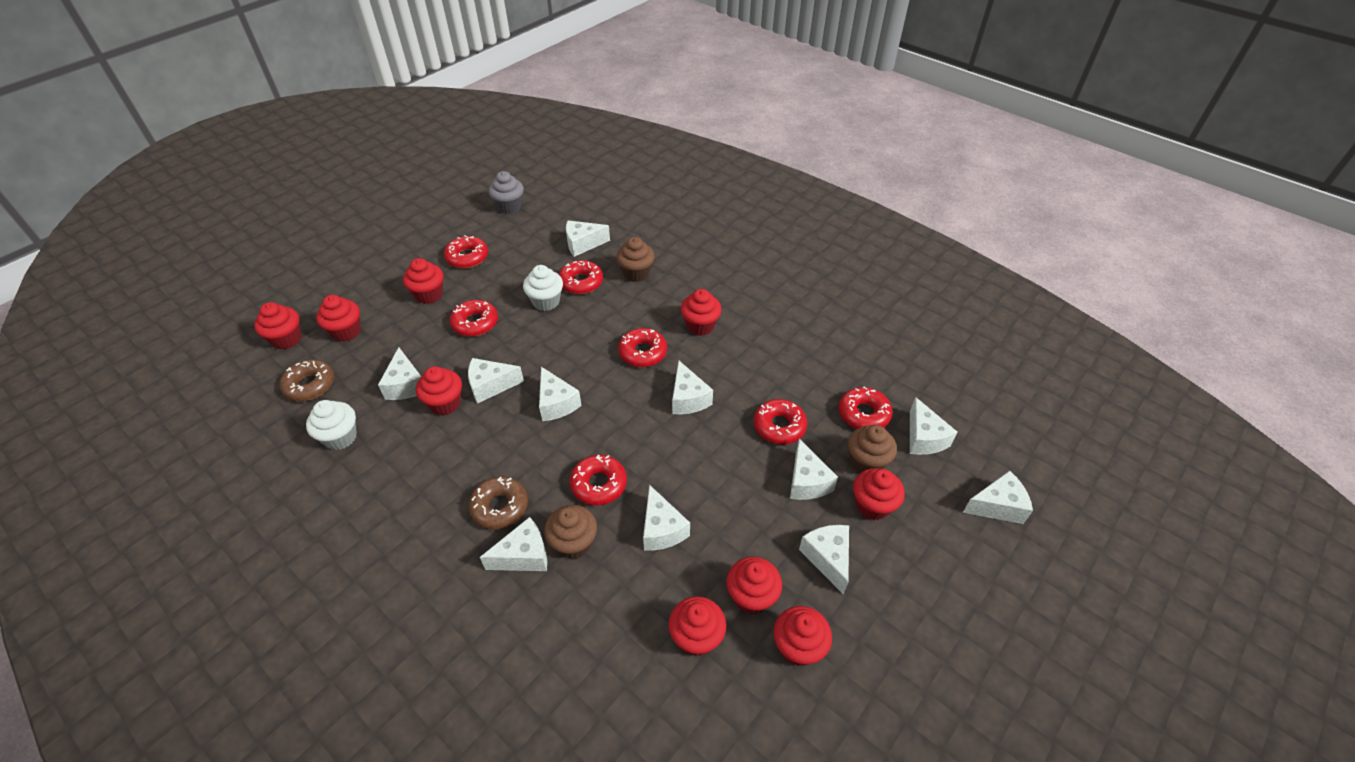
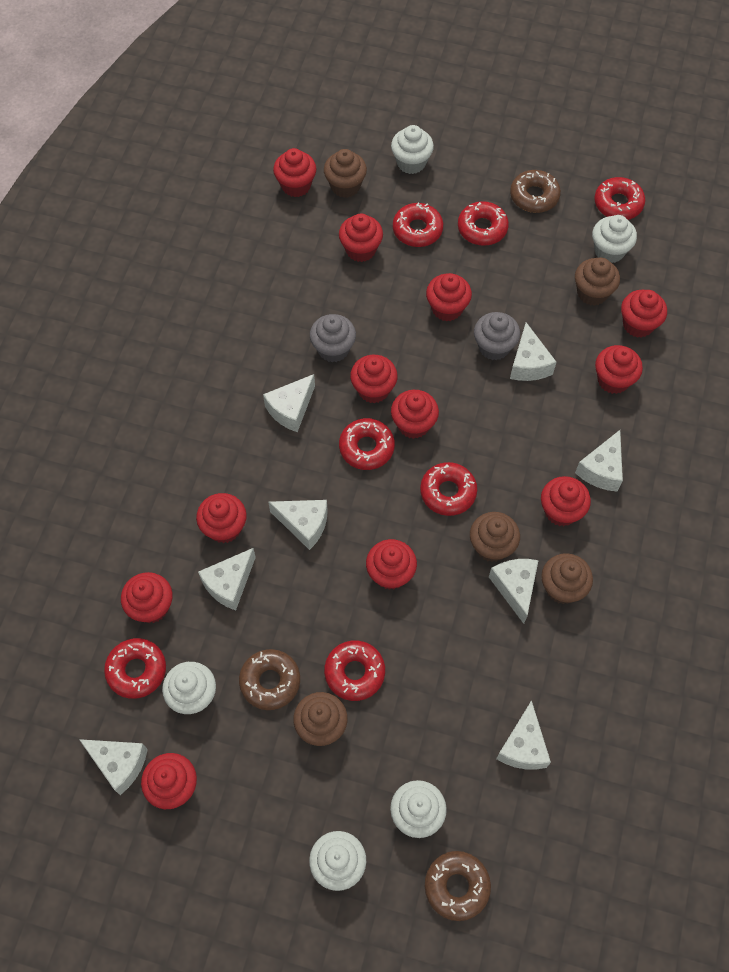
brown cupcake: [544,505,597,559] [616,237,655,282] [848,425,897,473] = 3 -> [293,692,348,746] [324,149,367,198] [470,512,520,562] [541,553,593,604] [575,257,620,306] = 5
brown donut: [280,359,334,401] [469,476,528,529] = 2 -> [239,649,300,710] [425,851,491,921] [510,170,561,213] = 3
grey cupcake: [489,171,524,214] = 1 -> [310,314,356,362] [474,312,520,360] = 2
red cupcake: [254,302,302,350] [316,295,361,342] [403,258,443,304] [416,366,462,416] [669,596,726,657] [681,289,722,336] [726,557,782,614] [773,606,832,666] [853,468,905,521] = 9 -> [121,572,173,623] [141,753,197,809] [196,493,247,543] [273,148,316,197] [339,214,383,262] [350,355,398,403] [366,539,417,590] [391,390,439,439] [426,273,472,322] [541,476,591,526] [595,345,643,394] [621,290,667,338] = 12
white cheese: [378,347,422,400] [468,358,524,404] [480,517,547,571] [539,367,582,421] [566,220,610,257] [643,485,690,551] [672,361,713,414] [790,438,838,500] [799,525,849,595] [910,397,957,455] [963,471,1033,524] = 11 -> [79,739,148,795] [198,548,256,610] [263,374,315,432] [268,500,328,550] [489,559,539,624] [496,700,551,770] [510,322,557,381] [575,430,623,492] = 8
white cupcake: [306,400,357,450] [523,265,563,311] = 2 -> [162,662,216,714] [309,831,366,891] [390,780,447,838] [391,125,434,174] [592,215,637,263] = 5

